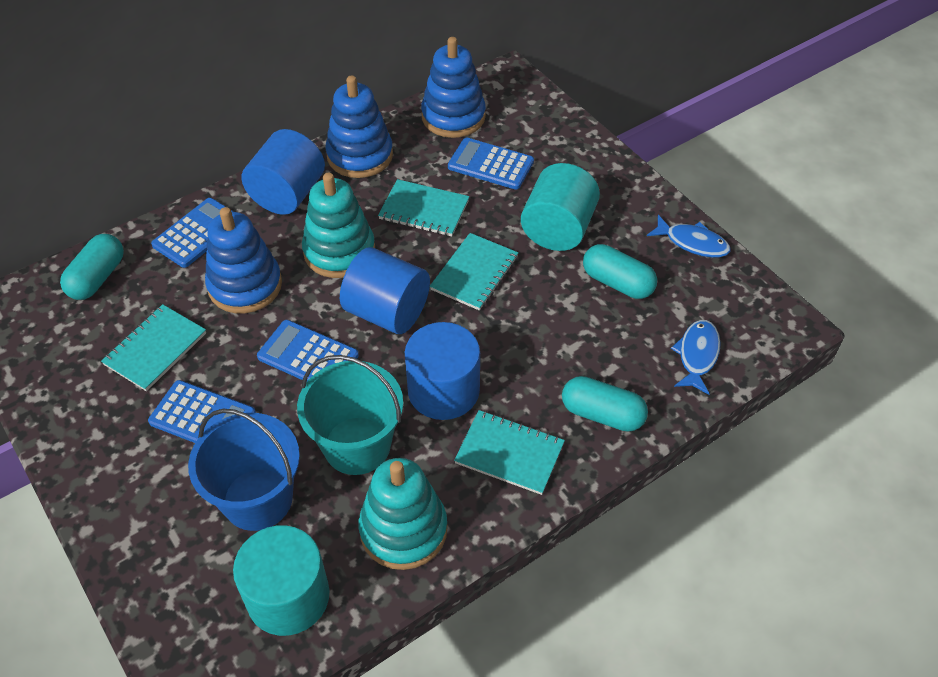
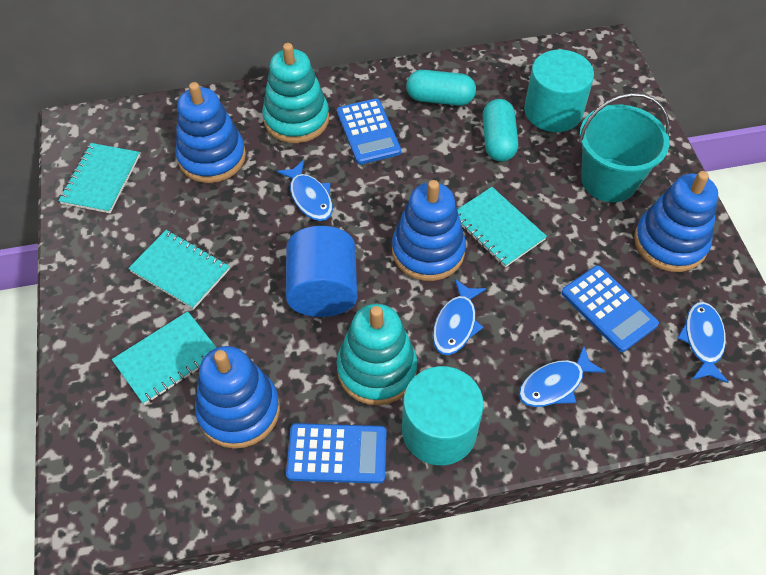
blue bucket: [188,409,300,531] = 1 -> none = 0
blue calculator: [148,380,256,443] [151,198,234,268] [257,320,359,381] [448,138,534,190] = 4 -> [286,423,387,484] [337,98,401,165] [561,265,659,352] = 3
blue cylinder: [241,129,325,215] [340,247,430,334] [405,322,480,420] = 3 -> [286,226,358,317] = 1
blue fish: [647,215,731,258] [671,320,720,395] = 2 -> [277,160,333,221] [433,279,486,355] [519,346,606,407] [677,302,729,383] = 4
blue stacking toy: [205,207,282,313] [325,75,393,178] [421,37,486,138] = 3 -> [175,82,246,183] [195,346,280,449] [392,180,466,281] [634,171,718,272] = 4
turquoise capsule: [60,234,124,300] [562,376,648,432] [583,244,657,299] = 3 -> [406,70,476,106] [483,99,518,162] = 2

